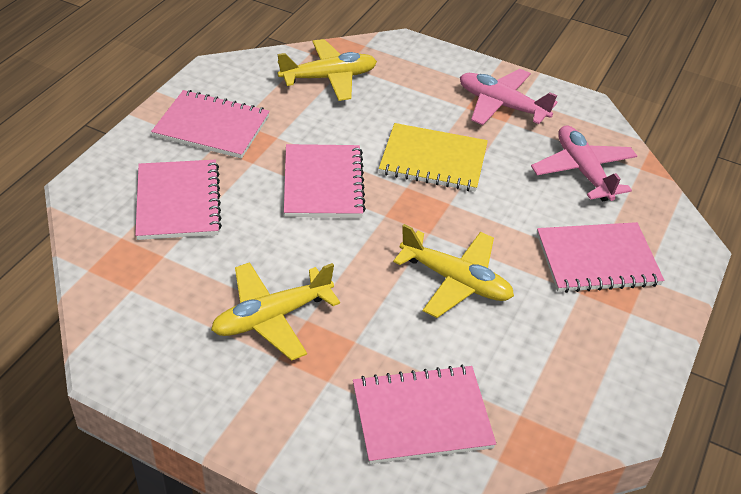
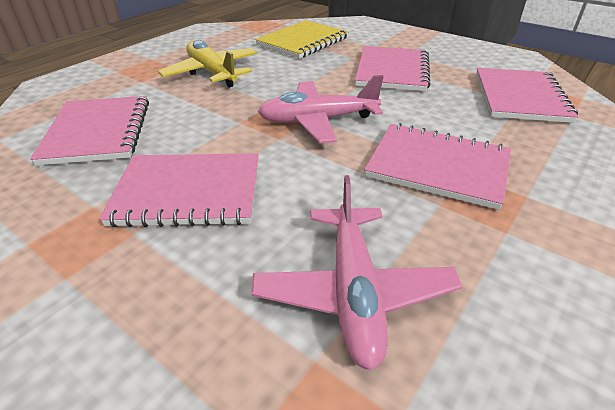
yellow plane: [211,262,340,361] [277,39,377,101] [393,224,514,318] = 3 -> [158,40,257,88] = 1

